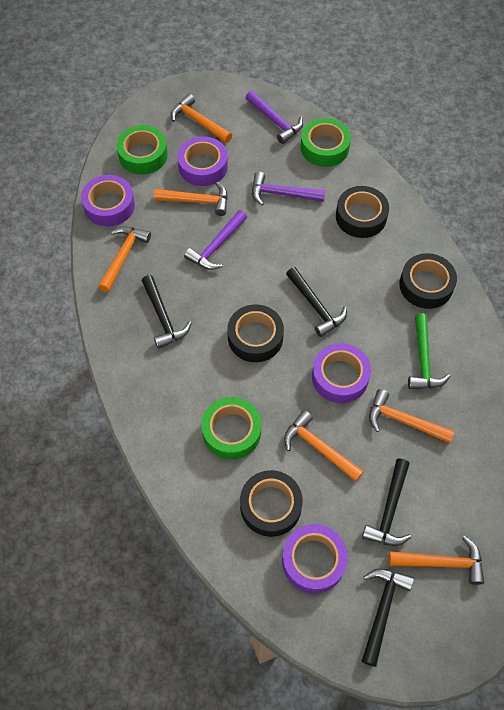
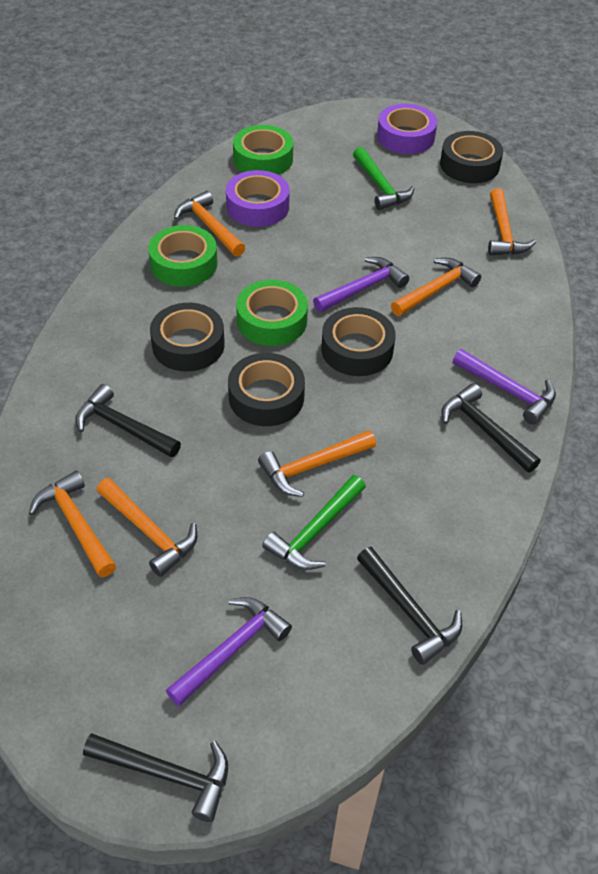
green hammer: [408,313,451,389] = 1 -> [262,475,366,570] [353,147,414,210] = 2
purple tape: [81,175,135,226] [177,136,228,186] [282,524,348,593] [312,343,371,403] = 4 -> [226,170,290,227] [377,104,437,154] = 2

